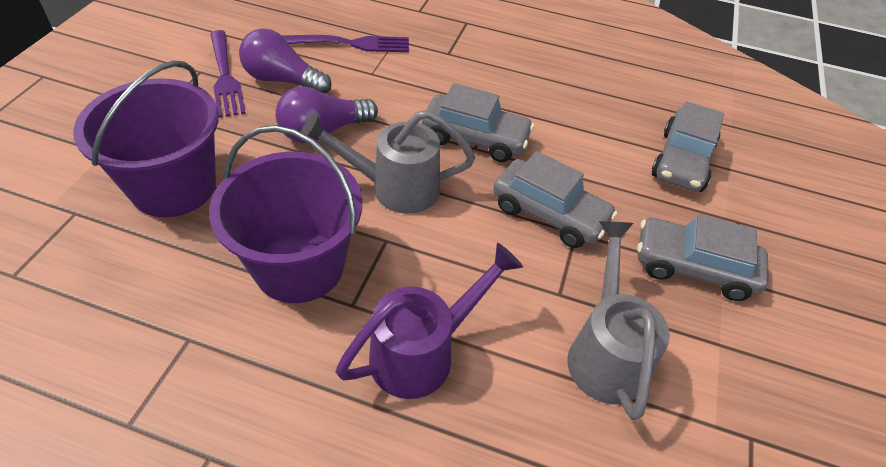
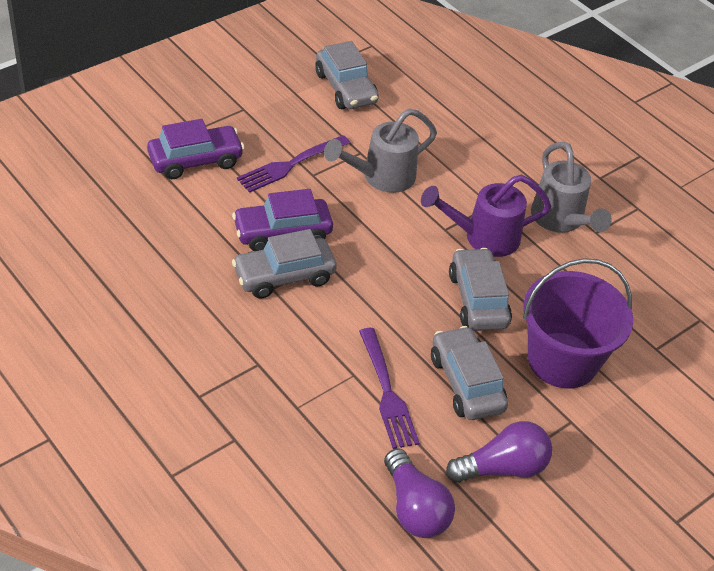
purple bucket: [73,61,219,217] [209,125,362,303] = 2 -> [523,258,633,389] = 1
purple car: none = 0 -> [147,119,245,179] [232,189,333,251] = 2

